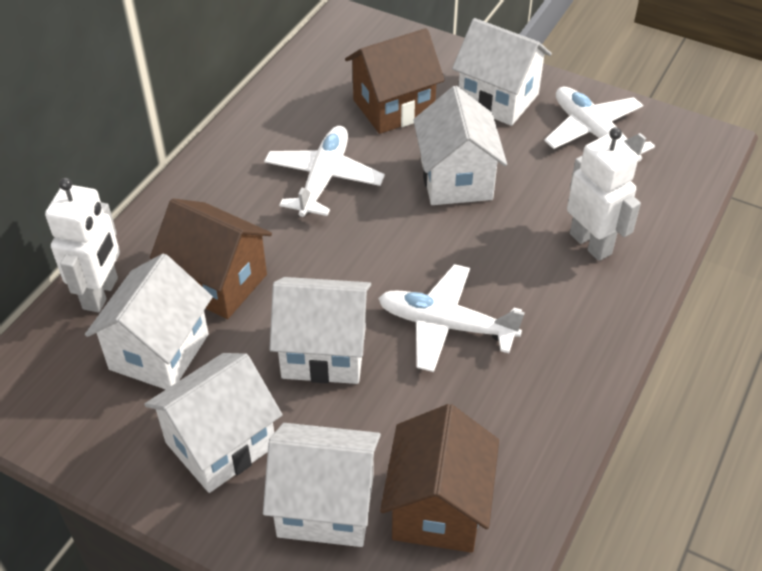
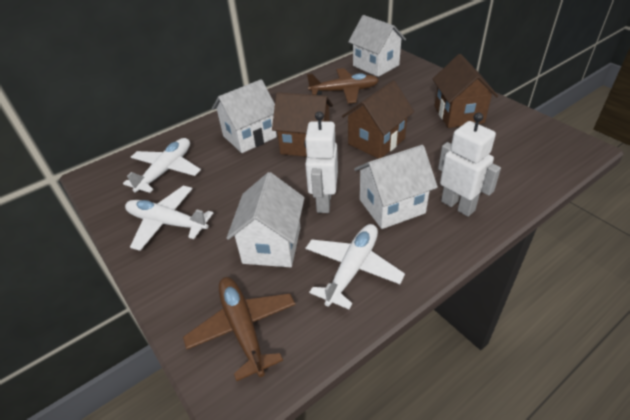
brown plane: none = 0 -> [183,277,296,382] [307,68,379,103] = 2
white house: [85,253,213,390] [144,353,282,493] [263,423,381,547] [269,277,371,384] [413,86,507,205] [452,18,552,126] = 6 -> [212,79,277,153] [226,172,305,267] [348,15,406,77] [354,145,438,229] = 4

